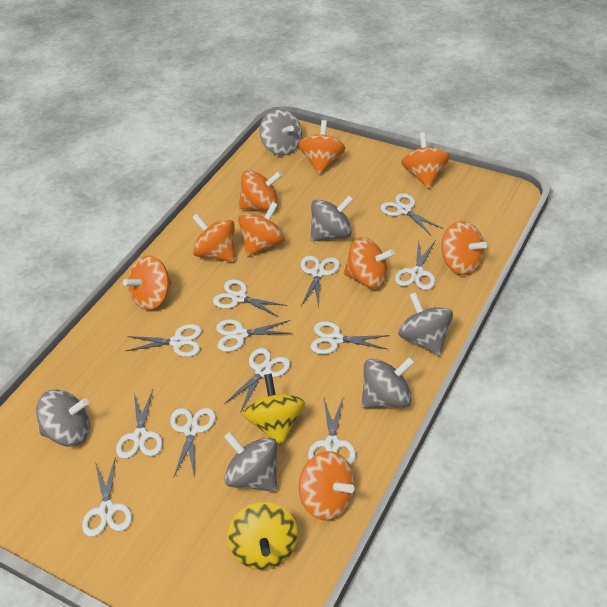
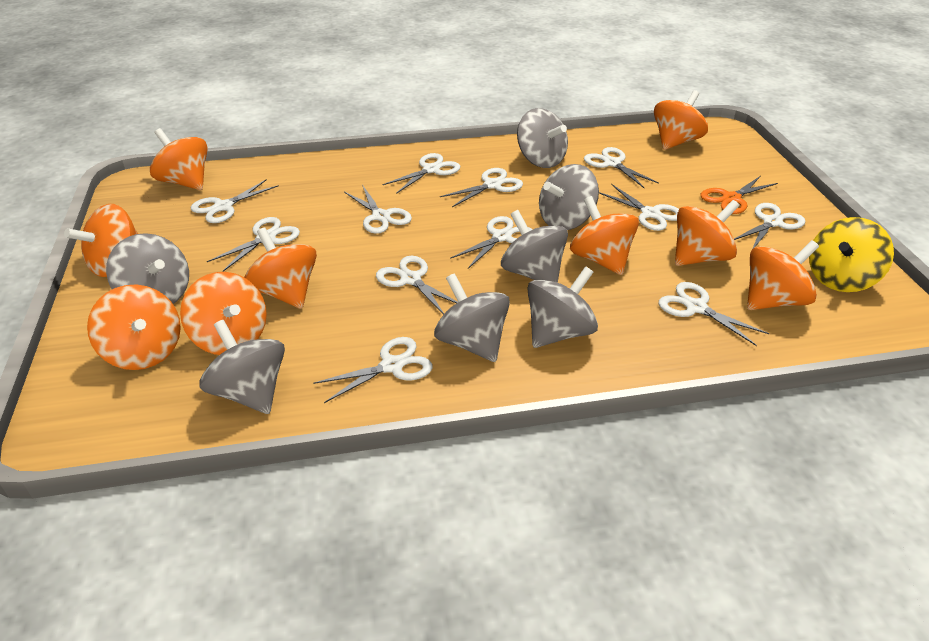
grey spinning top: [36,390,90,446] [224,432,277,492] [259,109,302,156] [311,195,354,241] [361,357,415,408] [398,292,453,356] = 6 -> [106,233,189,304] [199,320,285,414] [434,273,510,362] [501,210,568,283] [517,108,568,168] [527,266,598,348] [539,164,599,230] = 7
orange scissors: none = 0 -> [700,176,778,214] = 1
yellow spinning top: [227,502,298,570] [243,374,305,446] = 2 -> [809,217,894,292] = 1

